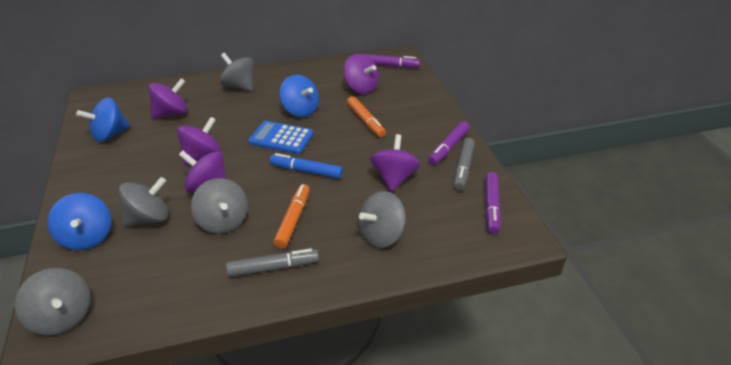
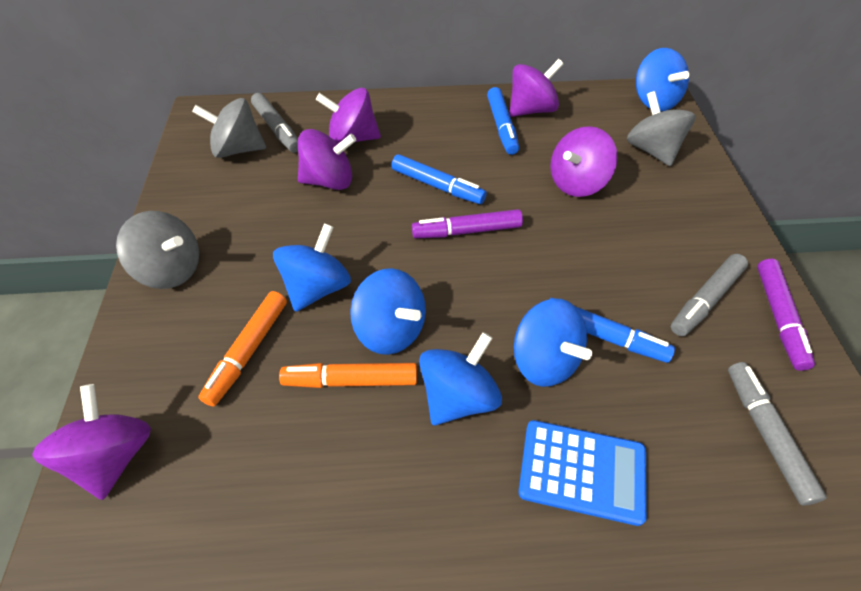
blue marker: [270,153,343,179] = 1 -> [391,154,487,204] [487,87,519,155] [550,298,675,363] = 3
blue spinning top: [47,193,111,250] [76,97,130,142] [280,75,319,117] = 3 -> [273,223,351,312] [350,268,426,355] [419,332,502,426] [514,298,592,387] [636,48,689,111] = 5
grey marker: [226,249,319,277] [454,138,475,190] = 2 -> [251,93,298,153] [671,254,748,336] [728,362,827,506] = 3
grey spinning top: [15,268,91,336] [119,177,168,227] [191,178,248,234] [220,53,254,91] [358,191,406,248] = 5 -> [116,211,199,289] [192,98,266,158] [627,91,696,166] = 3
purple marker: [363,54,420,68] [428,121,470,165] [485,172,501,234] = 3 -> [412,209,523,239] [757,259,815,371] = 2

